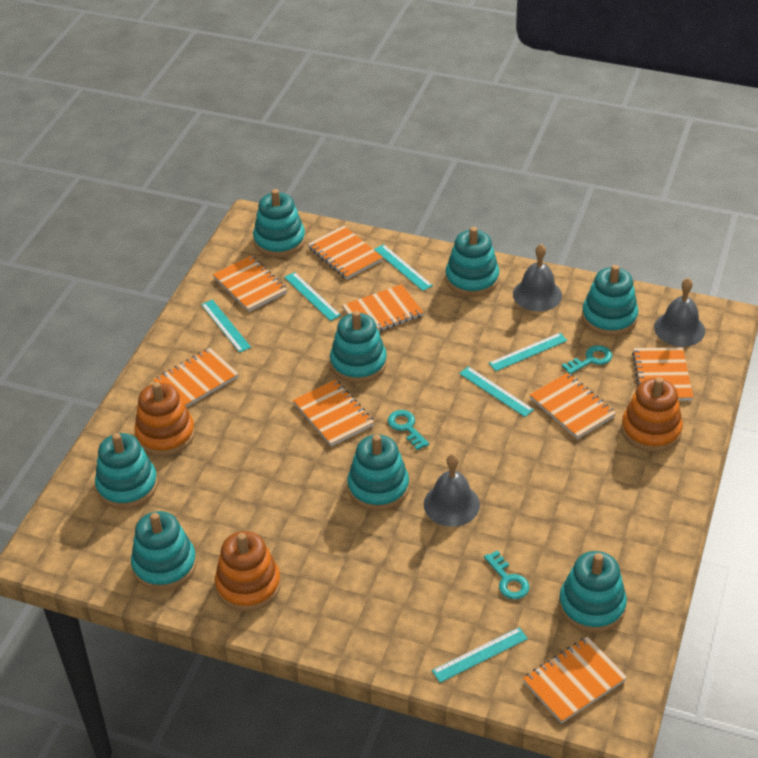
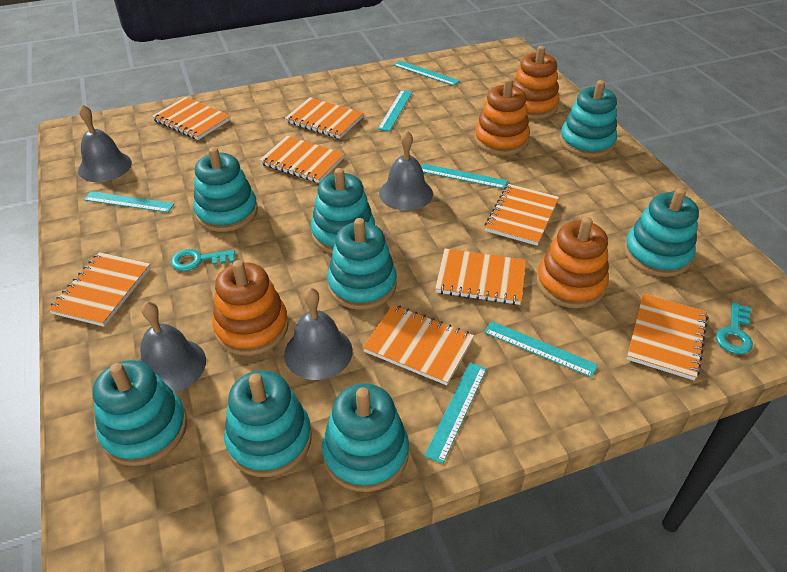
grey bell: [424,454,480,527] [513,244,562,311] [654,278,705,347] = 3 -> [78,104,132,182] [139,301,206,393] [284,287,353,380] [379,131,433,211] = 4
orange stacking toy: [134,382,195,456] [215,531,281,612] [621,377,683,452] = 3 -> [212,260,289,355] [474,78,530,155] [513,46,560,119] [536,217,609,308] = 4
turquoise key: [388,410,430,450] [484,550,529,599] [562,345,612,374] = 3 -> [171,249,235,271] [716,302,753,354] = 2

